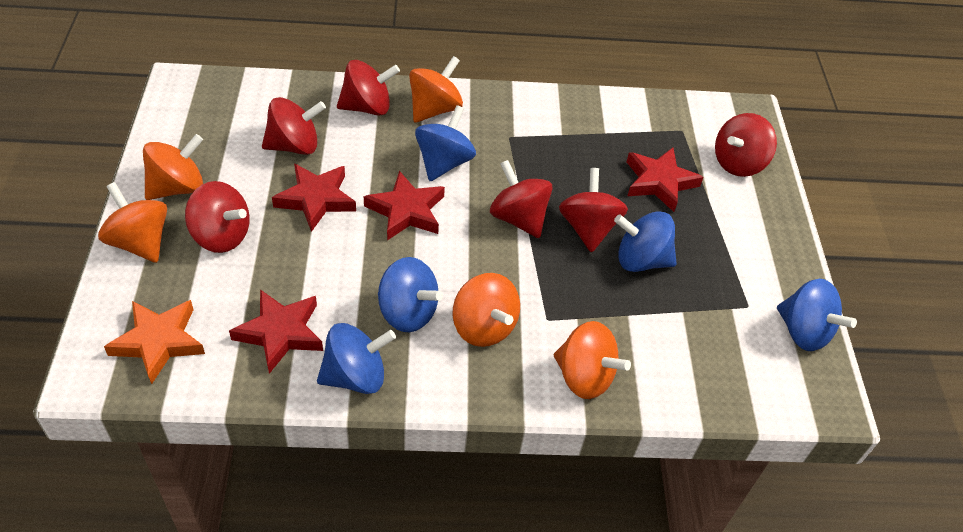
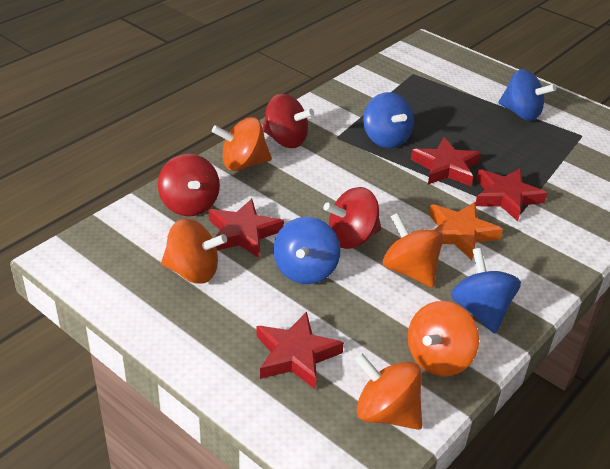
blue spinning top: [317,323,396,394] [378,257,443,332] [415,105,476,181] [614,211,677,272] [777,279,857,351] = 5 -> [273,217,340,284] [363,92,414,148] [451,248,521,333] [498,69,556,121] = 4
red spinning top: [185,181,250,253] [262,97,326,155] [337,60,400,116] [490,160,553,238] [559,168,628,253] [715,113,777,177] = 6 -> [158,154,220,216] [262,93,314,148] [323,187,381,249] = 3

